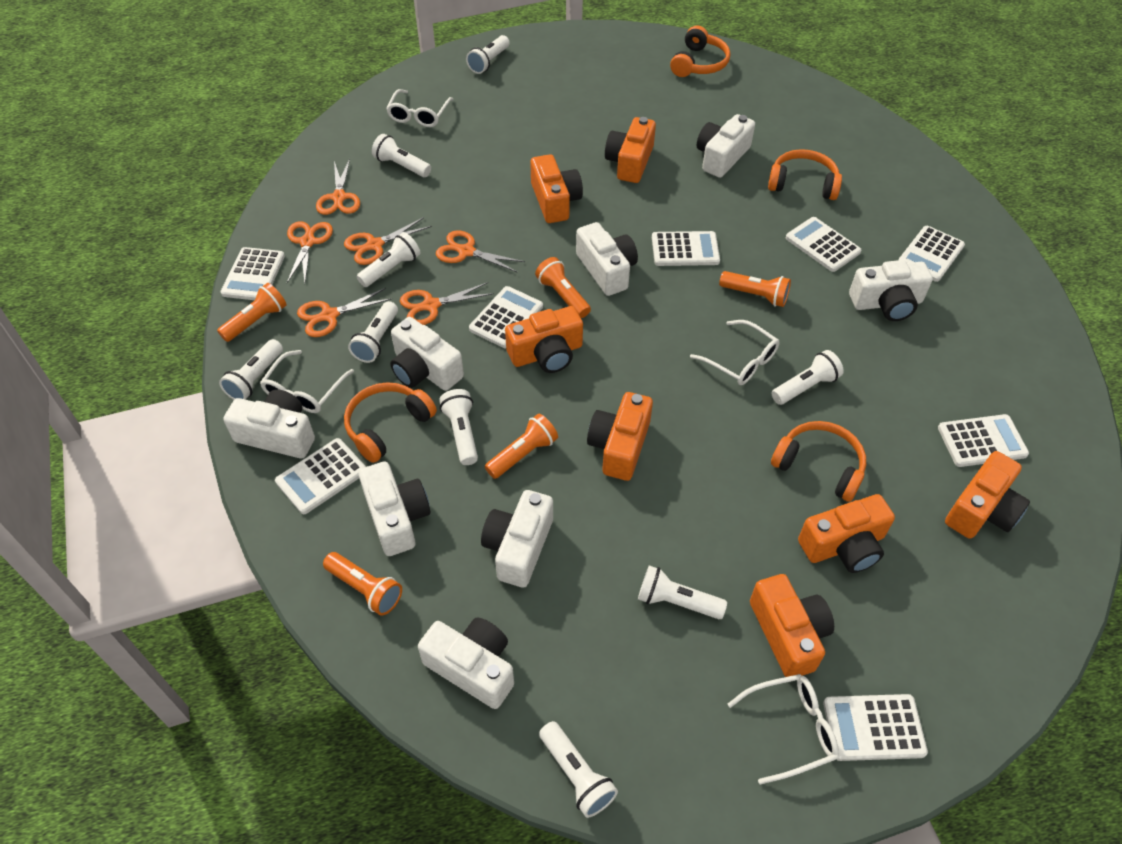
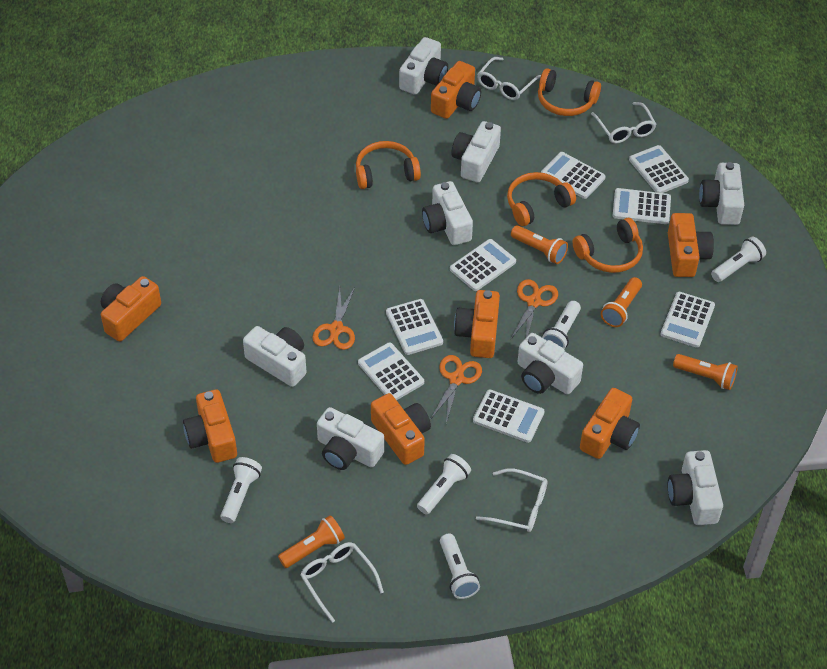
orange flashlight: [217,283,287,342] [323,552,402,616] [485,413,558,479] [535,257,591,318] [719,271,791,307] = 5 -> [278,515,345,568] [511,225,568,264] [601,277,642,327] [673,354,738,390] = 4
orange scissors: [287,221,333,283] [297,288,392,337] [316,159,360,215] [344,217,432,265] [400,282,494,325] [436,230,525,273] = 6 -> [313,287,355,350] [430,355,482,423] [511,279,558,339] = 3
white flashlight: [219,339,283,400] [348,301,398,363] [356,232,420,287] [372,134,431,177] [439,389,478,465] [466,35,510,74] [539,721,618,818] [638,565,727,619] [772,350,844,405] = 9 -> [220,457,262,523] [417,454,471,514] [440,533,480,599] [542,301,581,349] [711,236,766,282] = 5

